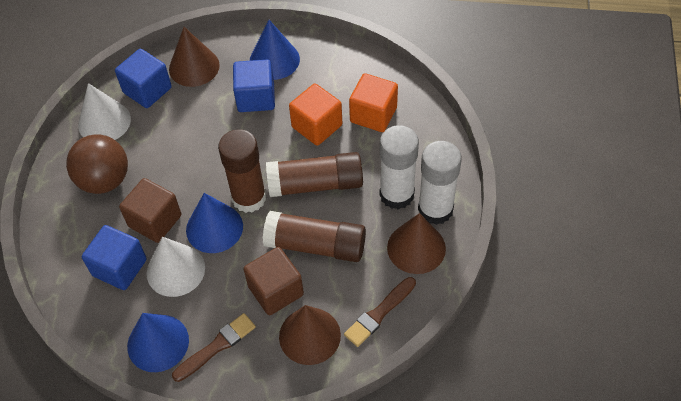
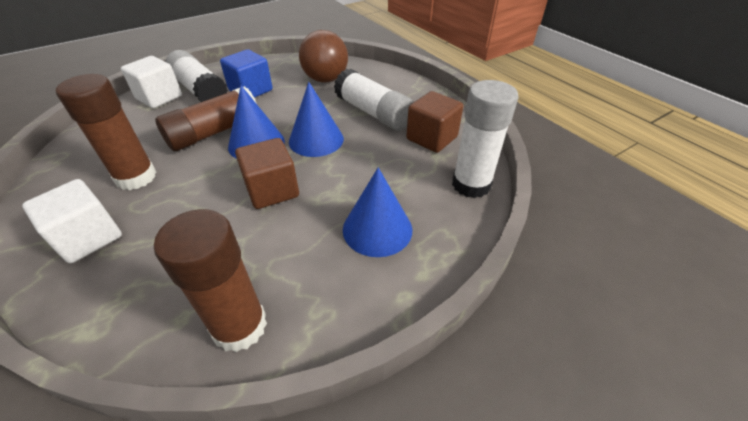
blue cube: [82,225,147,290] [115,49,172,108] [233,59,275,112] = 3 -> [220,49,273,98] = 1
brown brush: [172,313,256,382] [344,277,416,347] = 2 -> none = 0
brown cone: [169,27,220,87] [279,305,341,365] [387,213,446,274] = 3 -> none = 0
orange cube: [289,84,342,146] [349,73,398,132] = 2 -> none = 0
white cone: [78,83,131,140] [146,237,205,297] = 2 -> none = 0
white cube: none = 0 -> [22,179,122,263] [121,56,182,108] = 2
white glue stick: [379,125,419,209] [418,141,462,225] = 2 -> [166,50,228,102] [334,69,414,131] [452,80,519,198] = 3

